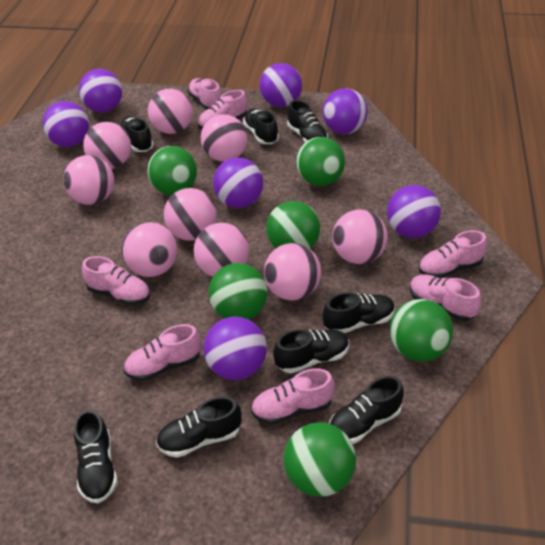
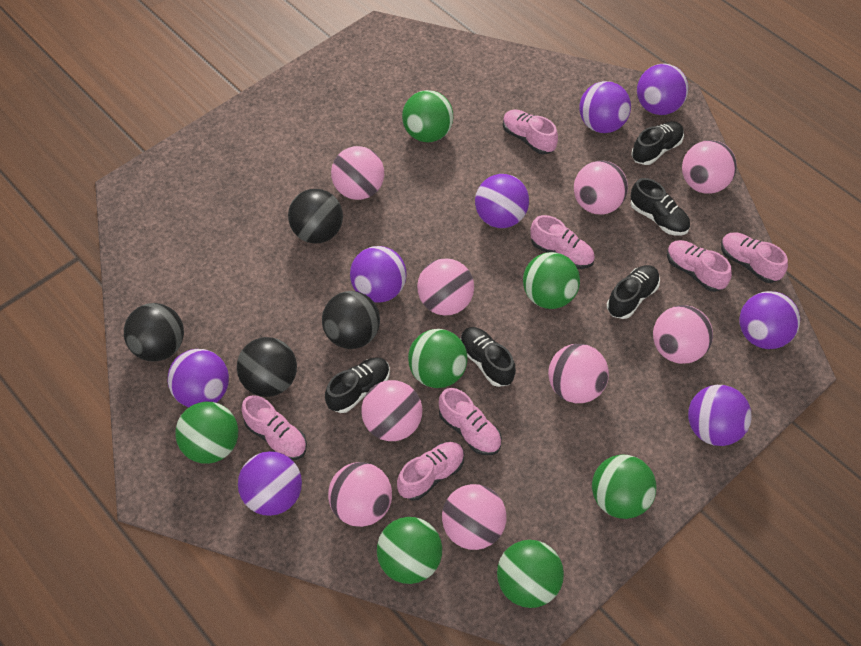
black ball: none = 0 -> [124,303,184,361] [237,337,297,397] [288,189,343,244] [322,291,380,349] = 4
black shoe: [74,410,118,503] [120,116,154,152] [156,396,242,458] [243,108,279,144] [273,329,349,373] [287,100,328,142] [323,292,395,333] [329,376,404,444] = 8 -> [325,357,390,413] [460,327,516,387] [607,265,660,319] [630,178,690,236] [631,121,684,165] = 5
green ball: [148,146,197,195] [209,263,267,320] [266,201,320,249] [284,422,356,497] [296,137,345,186] [390,299,453,361] = 6 -> [175,401,238,464] [377,517,442,584] [402,90,453,142] [408,329,468,388] [497,540,564,608] [523,252,580,309] [592,455,656,519] = 7
purple ball: [43,101,89,147] [79,69,122,113] [204,317,267,380] [213,158,263,208] [260,63,302,107] [323,88,368,134] [387,185,441,238] = 7 -> [168,349,229,407] [238,451,302,516] [350,246,407,303] [475,174,529,228] [579,81,631,133] [637,64,688,115] [688,385,752,446] [739,291,800,349] = 8

